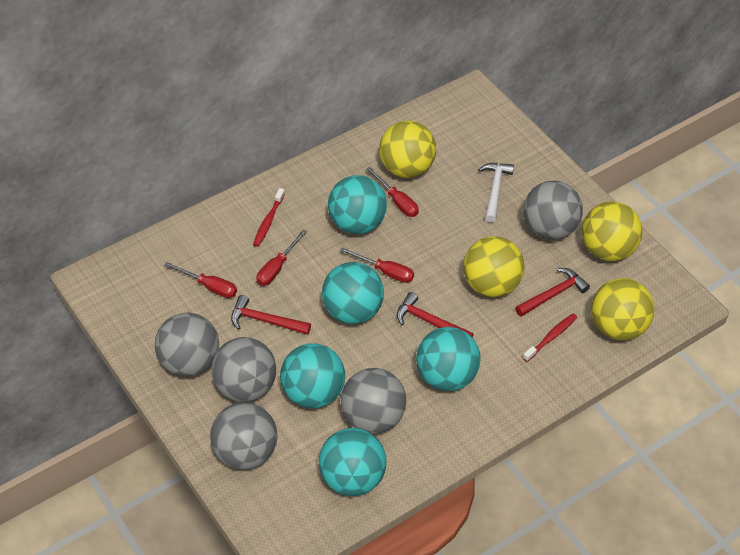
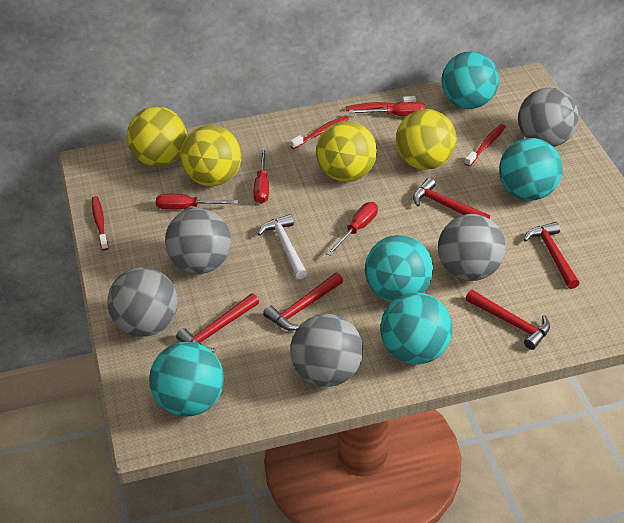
red hammer: [231,295,311,335] [397,292,474,338] [515,268,590,317] = 3 -> [176,293,259,352] [263,273,343,331] [413,178,490,219] [466,290,550,350] [524,222,579,289] = 5
red toothbrush: [253,188,285,247] [523,313,577,362] = 2 -> [92,196,108,251] [290,115,349,149] [345,96,416,111] [465,124,506,166] = 4

